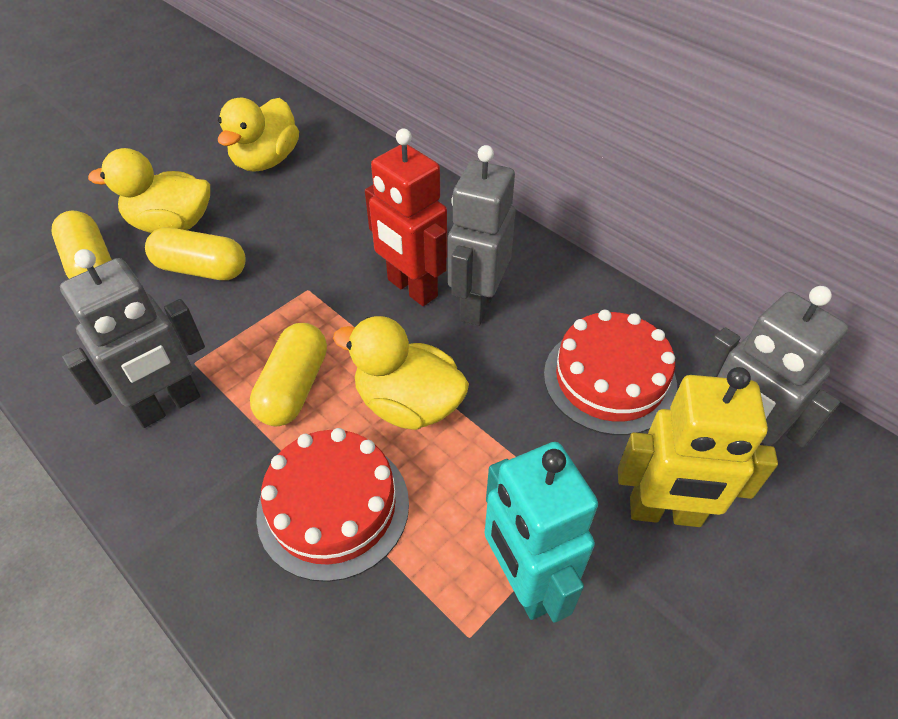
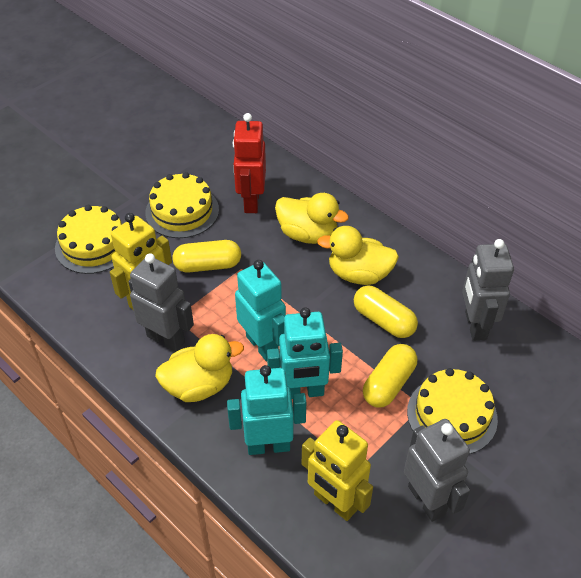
red cake: [256,428,409,582] [544,310,677,435] = 2 -> none = 0
turquoise robot: [484,442,598,623] = 1 -> [227,365,306,455] [235,260,286,361] [267,307,343,399] = 3
yellow cake: none = 0 -> [55,205,122,274] [145,172,219,238] [407,368,498,454] = 3
yellow robot: [618,367,778,527] = 1 -> [110,213,172,311] [302,420,373,521] = 2

